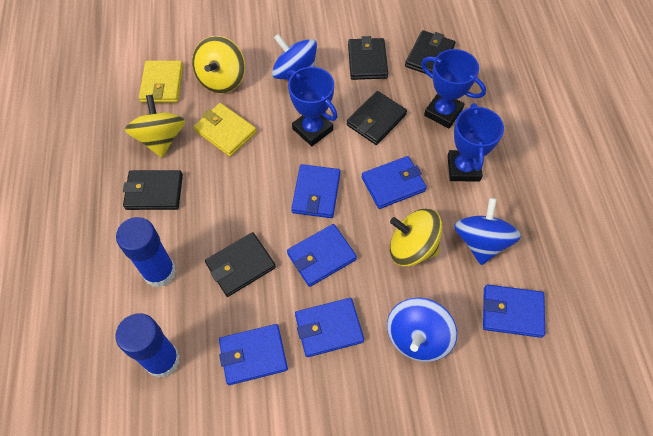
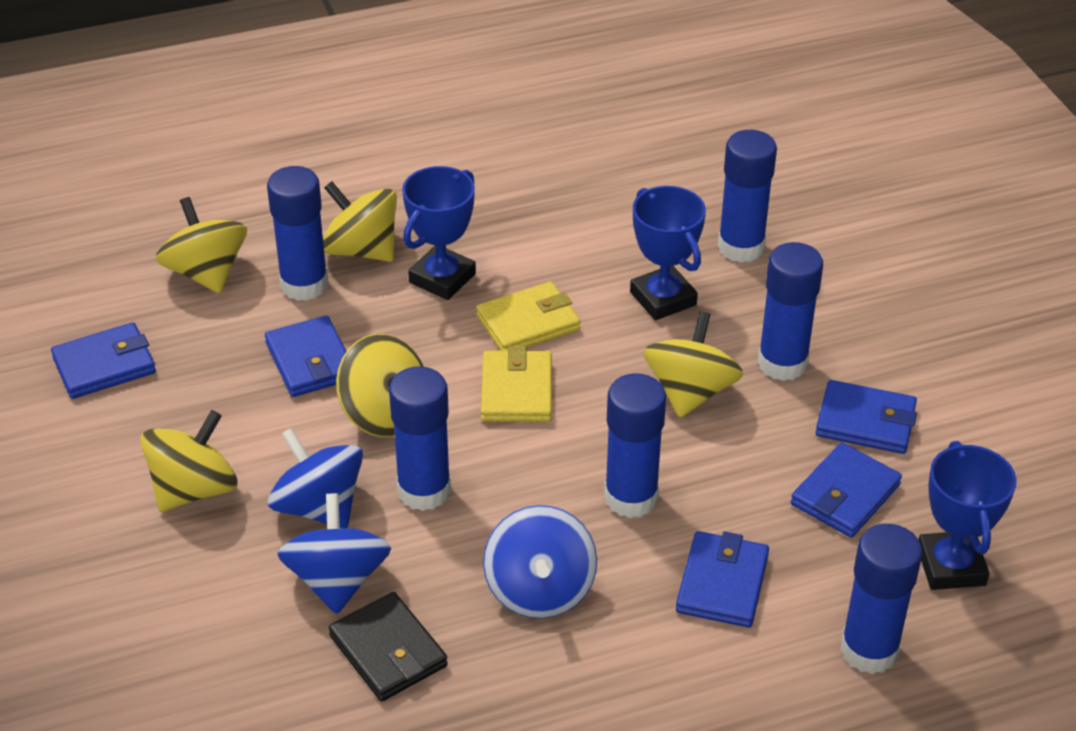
black wallet: [123,170,183,210] [205,232,276,297] [347,91,407,145] [348,36,388,80] [405,30,456,74] = 5 -> [329,592,448,701] = 1
blue glue stick: [115,313,180,378] [116,217,176,287] = 2 -> [267,166,328,301] [389,366,451,511] [604,373,666,518] [718,130,777,263] [758,242,823,381] [840,524,923,674] = 6
blue wallet: [219,324,288,385] [287,224,357,287] [291,164,340,218] [295,298,364,357] [362,156,427,209] [483,285,545,338] = 6 -> [51,322,156,399] [265,316,347,397] [676,531,769,628] [791,443,902,538] [816,380,917,454] = 5
yellow spinning top: [125,94,185,158] [192,36,245,93] [390,209,443,267] = 3 -> [140,410,237,512] [156,197,247,293] [323,181,397,262] [336,334,424,437] [643,311,743,418] = 5

